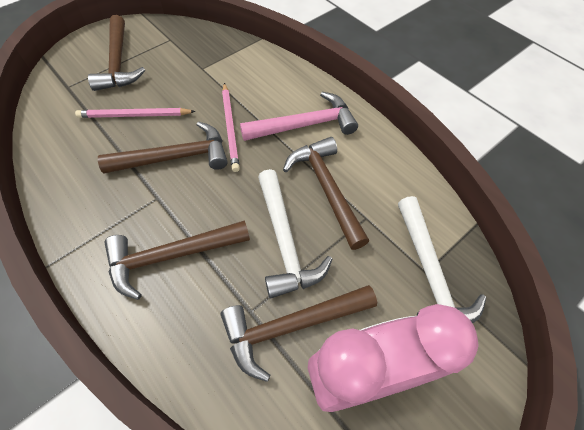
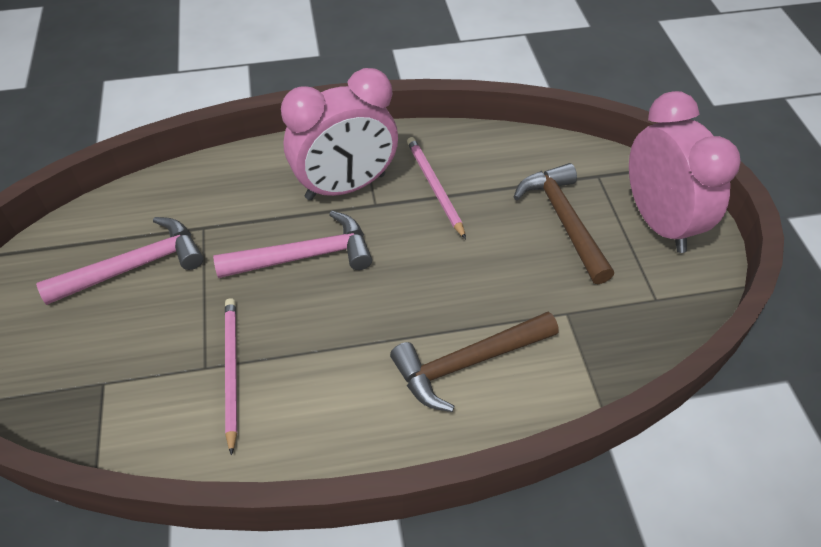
brown hammer: [88,15,145,91] [98,121,228,174] [104,220,250,300] [221,285,377,382] [283,137,369,250] = 5 -> [390,312,559,412] [514,163,614,284] = 2
pink clock: [308,304,479,412] = 1 -> [281,68,398,200] [629,91,740,253] = 2
pink hammer: [240,92,358,141] = 1 -> [36,217,203,305] [213,211,372,278] = 2
white hammer: [258,169,333,298] [398,196,486,323] = 2 -> none = 0

